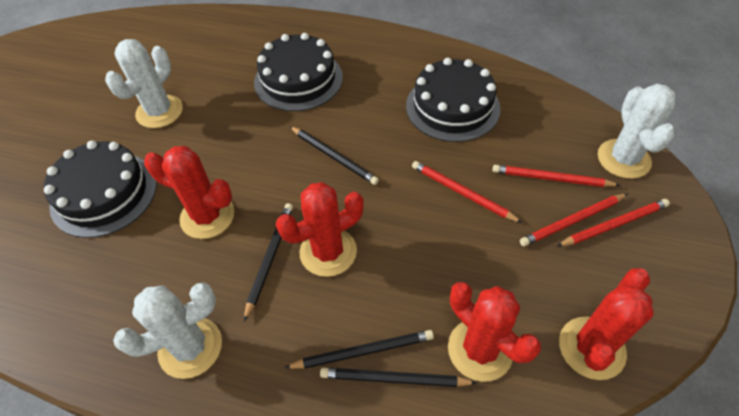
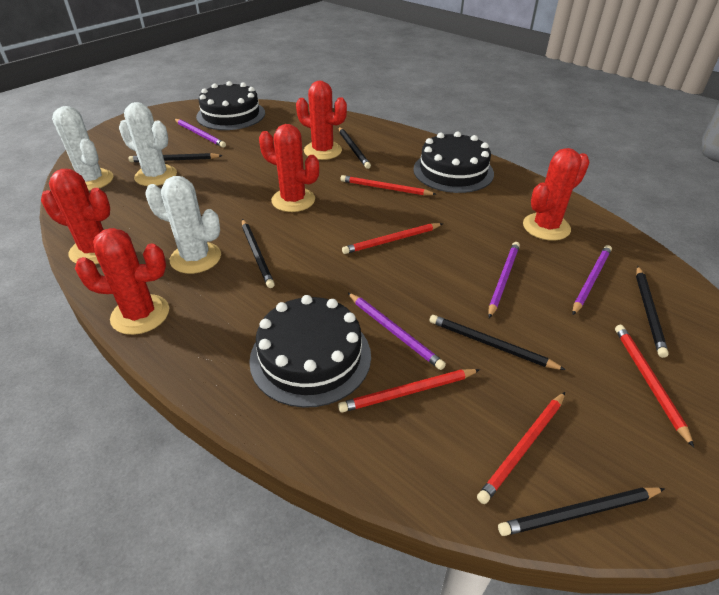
black pencil: [244,203,293,321] [284,330,434,369] [290,126,379,185] [320,368,477,387] = 4 -> [128,153,223,162] [242,219,275,288] [339,127,371,169] [430,315,566,370] [498,487,665,536] [636,266,669,358] = 6
purple pencil: none = 0 -> [174,119,226,147] [348,293,446,370] [488,242,520,318] [572,245,612,315] = 4
red cactus: [144,146,234,239] [276,182,364,277] [448,282,541,382] [559,268,654,380] = 4 -> [41,169,110,264] [75,228,169,335] [259,124,319,212] [296,81,347,160] [523,148,590,241] = 5
red pencil: [412,161,522,223] [493,165,620,187] [520,194,627,247] [557,199,670,247] = 4 -> [338,369,480,413] [341,175,437,195] [342,223,443,254] [477,392,565,504] [615,325,694,448] = 5

